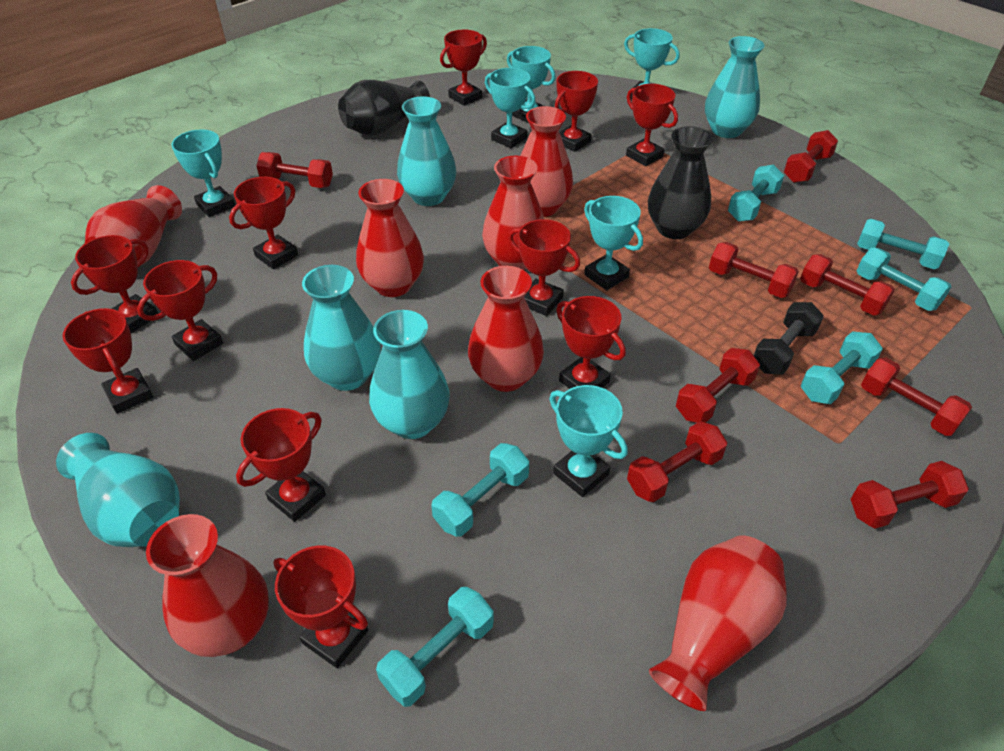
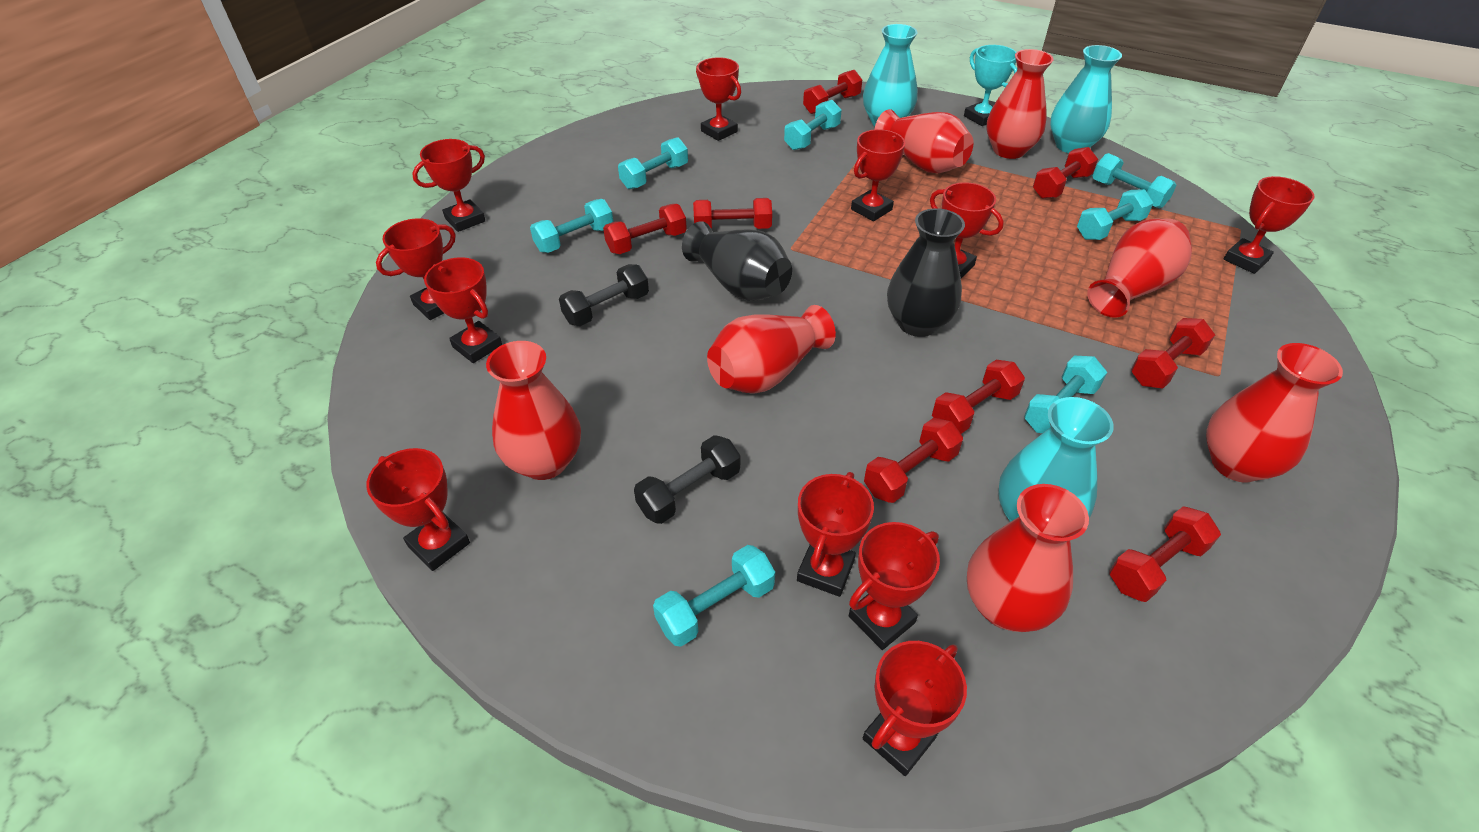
black dumbbell: [754,302,824,374] = 1 -> [559,264,649,326] [634,435,740,524] = 2
turquoise dumbbell: [376,587,494,707] [431,443,529,537] [728,164,784,222] [801,331,883,404] [857,219,949,269] [857,247,952,311] = 6 -> [530,199,613,253] [618,137,688,189] [653,545,775,647] [784,100,842,150] [1024,356,1107,433] [1077,189,1153,240] [1093,153,1177,208] = 7
turquoise trophy: [171,129,235,217] [485,68,536,148] [507,46,556,123] [549,385,628,497] [584,196,643,290] [624,28,680,99] = 6 -> [964,45,1017,126] = 1
turquoise vase: [56,433,180,547] [302,265,381,391] [369,310,450,439] [397,96,456,206] [705,36,764,138] = 5 -> [863,24,918,126] [998,397,1114,522] [1050,45,1122,153] = 3

